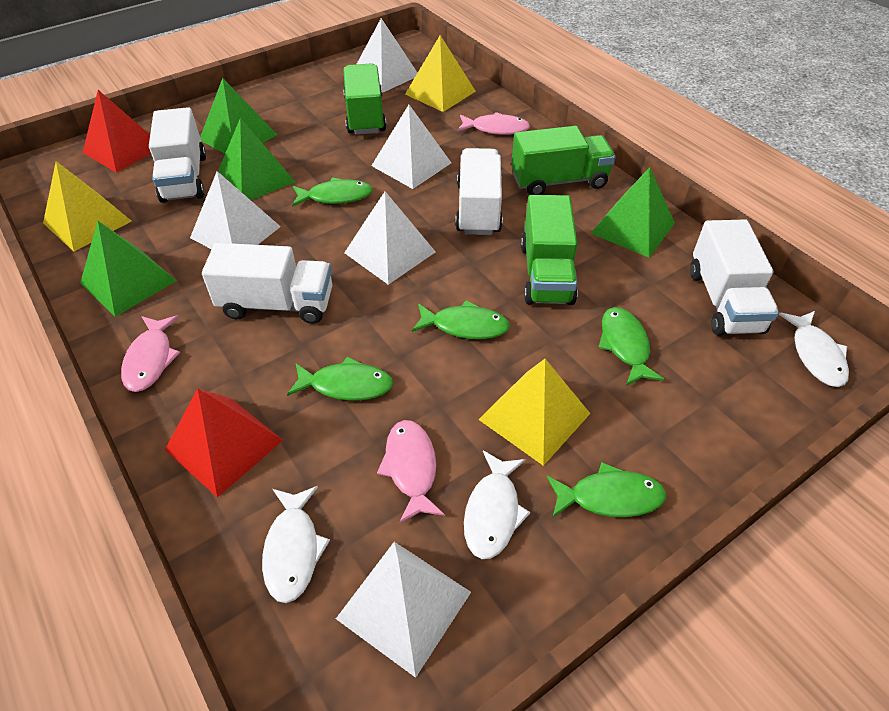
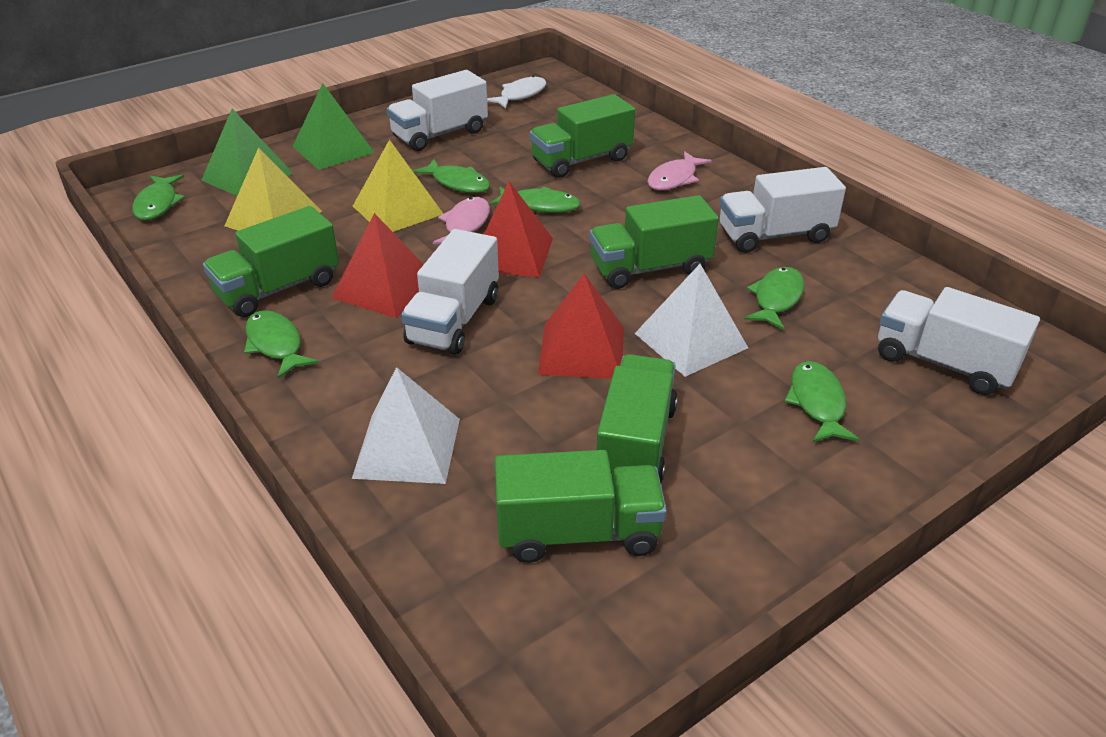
green fish: [287,356,393,401] [292,177,373,207] [412,300,510,339] [547,462,666,518] [598,307,665,386] = 5 -> [132,175,185,220] [244,310,319,378] [413,159,490,193] [490,186,581,213] [744,267,804,330] [784,361,860,443] = 6
green pyramid: [80,221,176,317] [200,78,277,154] [218,118,295,200] [591,167,675,258] = 4 -> [202,109,293,196] [292,83,375,170] = 2
green truck: [343,63,387,135] [511,126,616,195] [521,195,578,305] = 3 -> [203,206,339,317] [495,450,667,563] [530,94,635,178] [590,195,719,289] [596,354,678,483] = 5
pink fish: [121,315,181,392] [377,420,445,524] [457,112,530,135] = 3 -> [433,197,490,244] [647,151,712,190] = 2
red pyramid: [83,90,151,173] [165,388,283,498] = 2 -> [332,213,424,318] [484,181,553,278] [538,273,624,379] = 3
white fish: [262,486,330,603] [464,451,530,559] [779,311,849,387] = 3 -> [487,76,546,109] = 1
white pyramid: [190,171,281,249] [336,542,471,678] [344,192,436,285] [357,18,418,93] [371,105,451,189] = 5 -> [352,367,460,484] [635,264,748,377] = 2
yellow pyramid: [43,161,131,251] [405,35,476,112] [478,359,591,466] = 3 -> [224,147,322,231] [353,139,443,232] = 2

